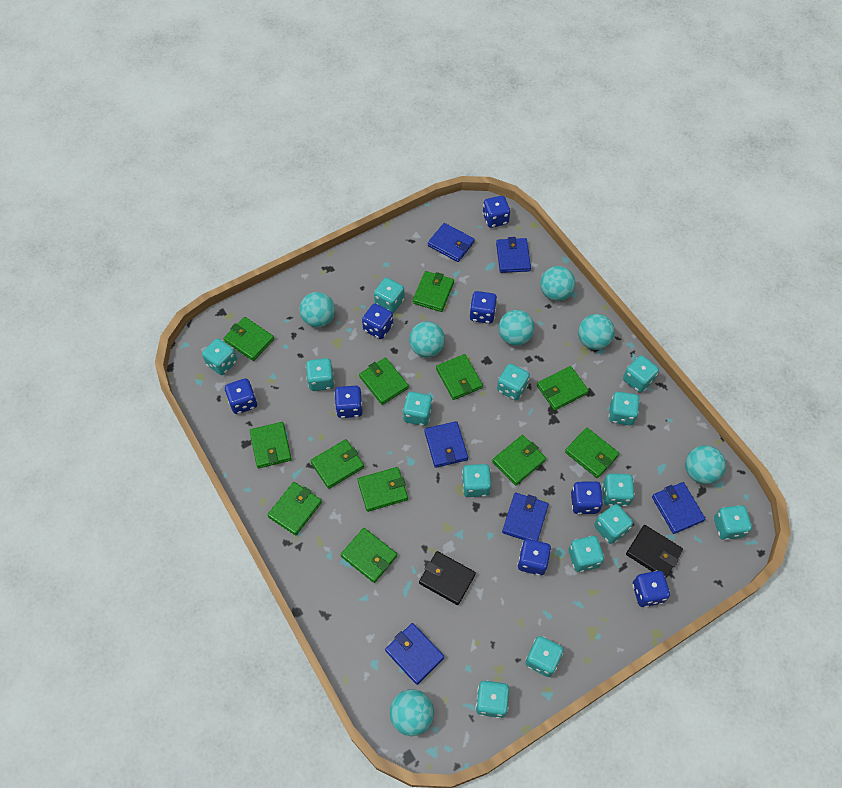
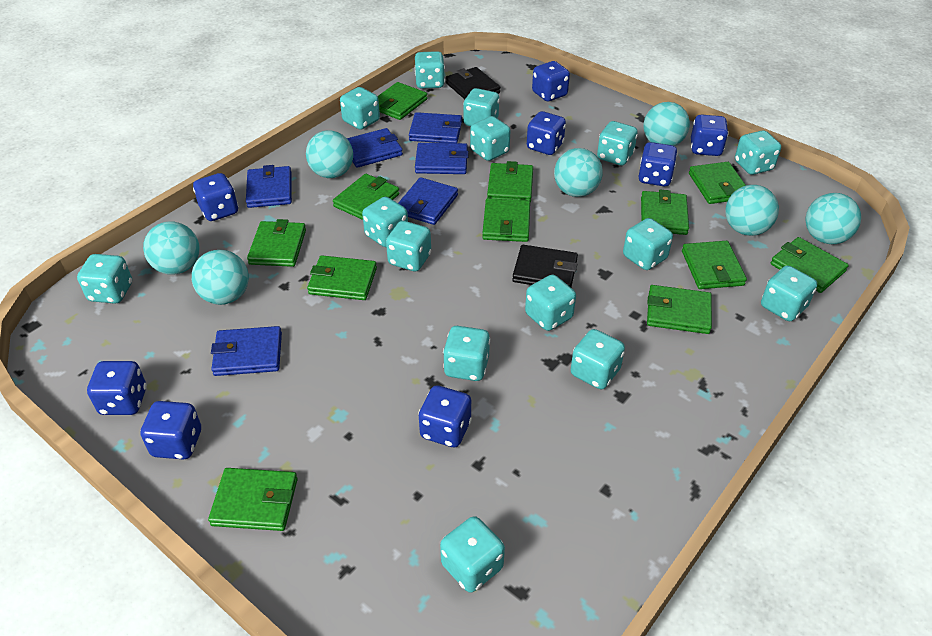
turquoise dice: [202,339,237,375] [306,358,335,391] [374,278,405,313] [403,392,433,426] [462,464,491,497] [475,680,509,718] [497,364,530,400] [525,636,563,677] [569,536,604,572] [594,504,633,544] [602,473,635,507] [609,392,640,425] [623,355,659,393] [714,505,752,540] = 14 -> [77,254,132,304] [340,87,380,130] [362,197,408,247] [386,221,431,271] [415,51,445,89] [440,516,505,593] [443,326,490,381] [463,88,500,126] [470,116,510,161] [525,275,576,331] [571,329,625,389] [597,121,638,165] [623,218,673,270] [735,130,781,175] [761,266,817,321] = 15

